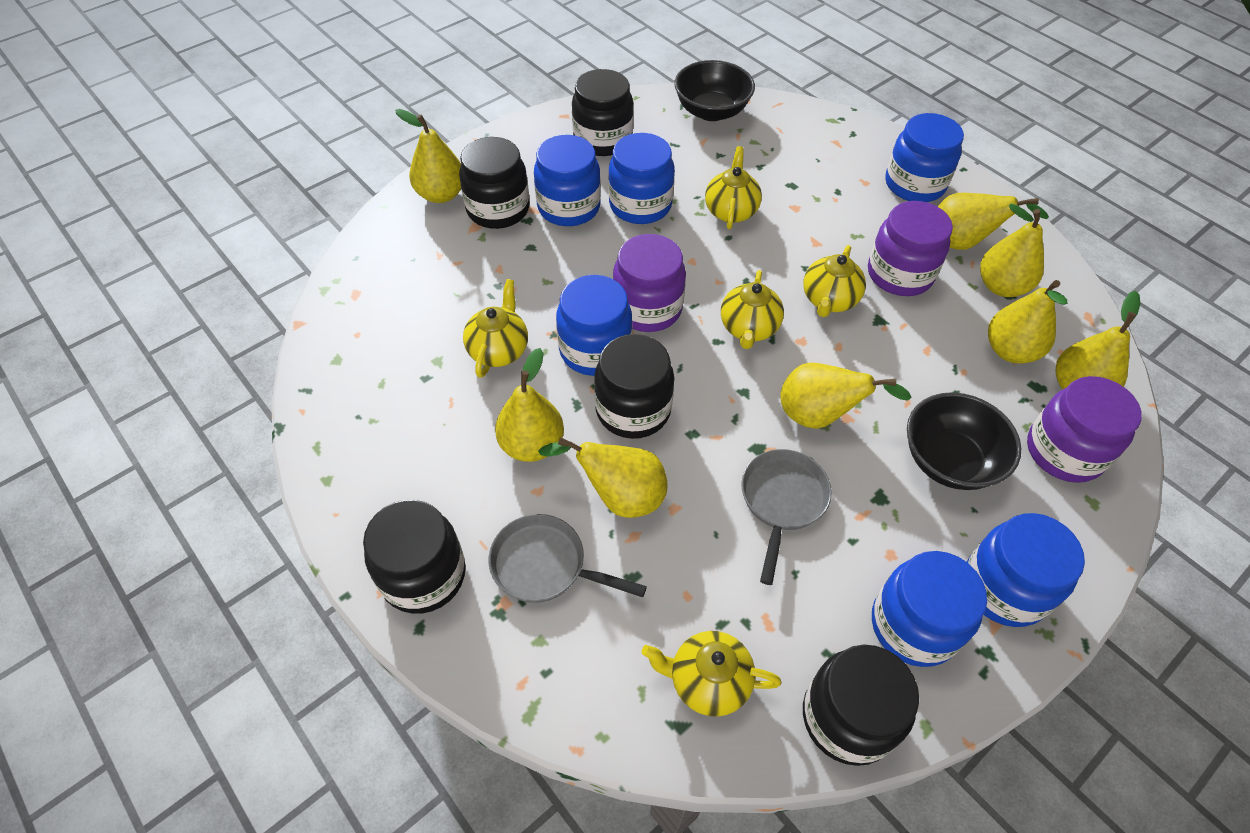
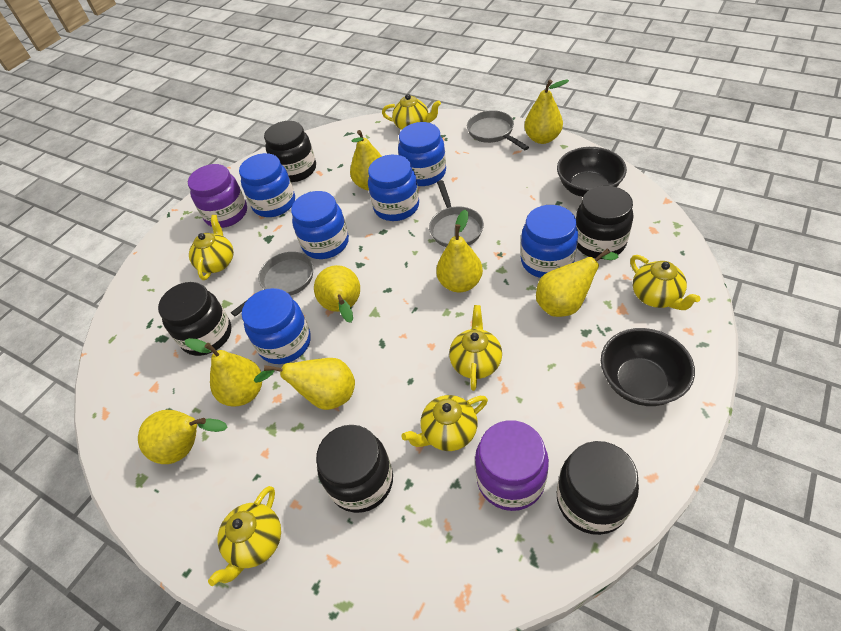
grey pan: [489,514,647,603] [741,449,832,585] = 2 -> [231,252,313,317] [429,180,484,247] [467,110,529,150] = 3
purple jar: [613,234,686,332] [868,201,953,296] [1027,376,1142,483] = 3 -> [188,164,247,228] [475,420,549,511] = 2
yellow teapot: [463,279,528,378] [642,631,781,717] [705,146,762,229] [721,270,784,349] [803,245,866,317] = 5 -> [189,215,234,280] [208,486,281,586] [382,94,441,130] [402,395,488,451] [449,305,502,391] [630,255,701,310] = 6

